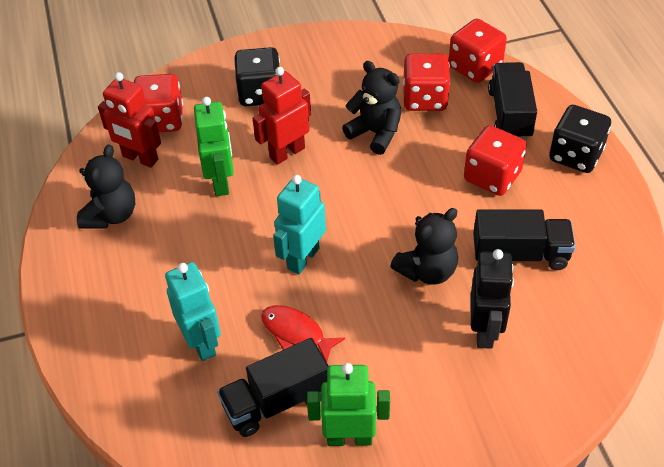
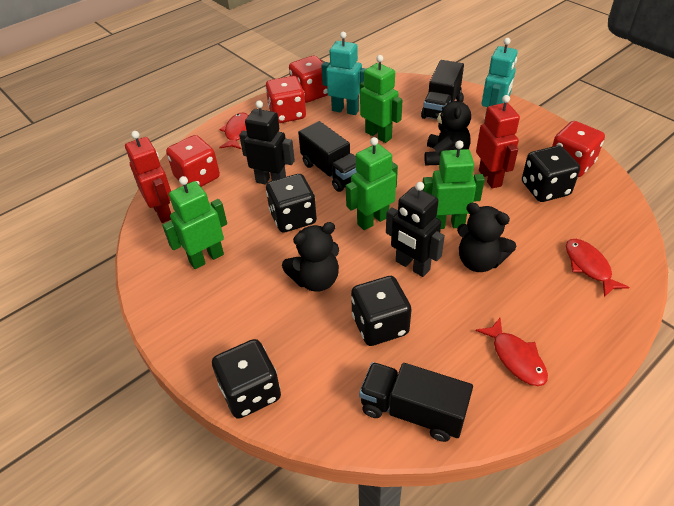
black dice: [234,47,280,106] [549,105,611,173] = 2 -> [212,339,281,419] [266,174,317,233] [351,276,412,346] [522,146,580,202] = 4
black robot: [471,249,514,349] = 1 -> [239,100,295,185] [386,182,445,277] = 2
green robot: [194,97,234,196] [307,363,390,446] = 2 -> [162,176,227,269] [346,137,398,230] [360,55,403,143] [423,140,485,229] = 4
red fish: [261,305,345,362] = 1 -> [219,112,249,149] [475,318,548,386] [566,239,629,297] = 3

